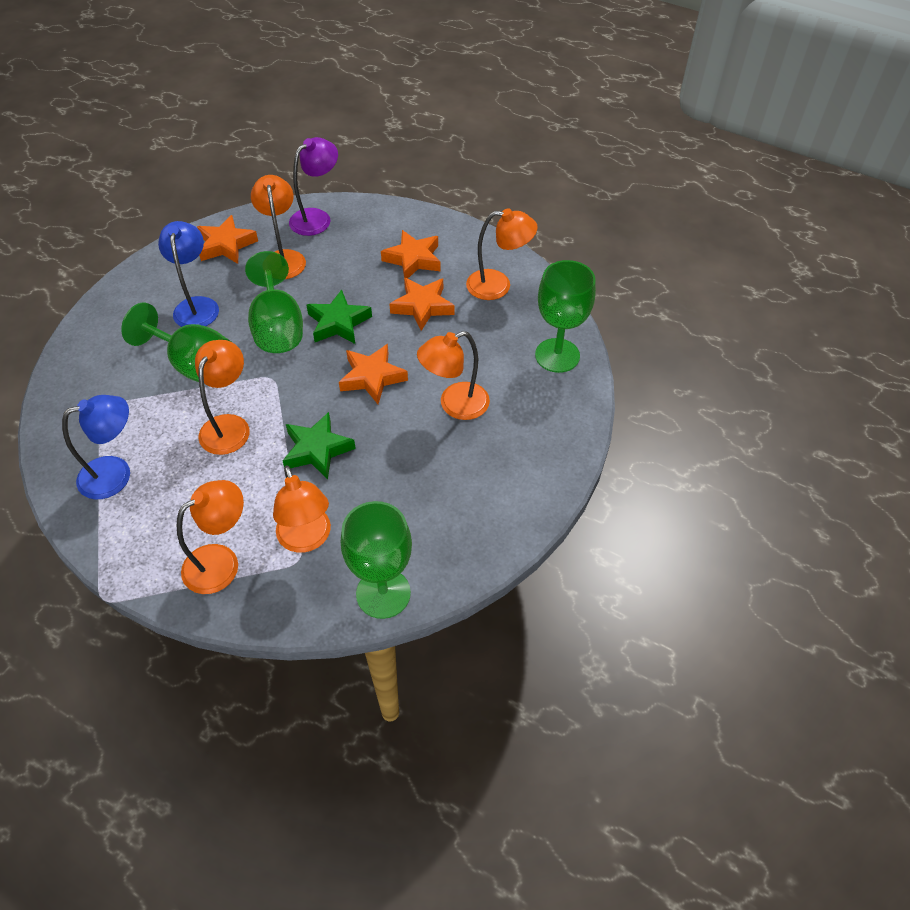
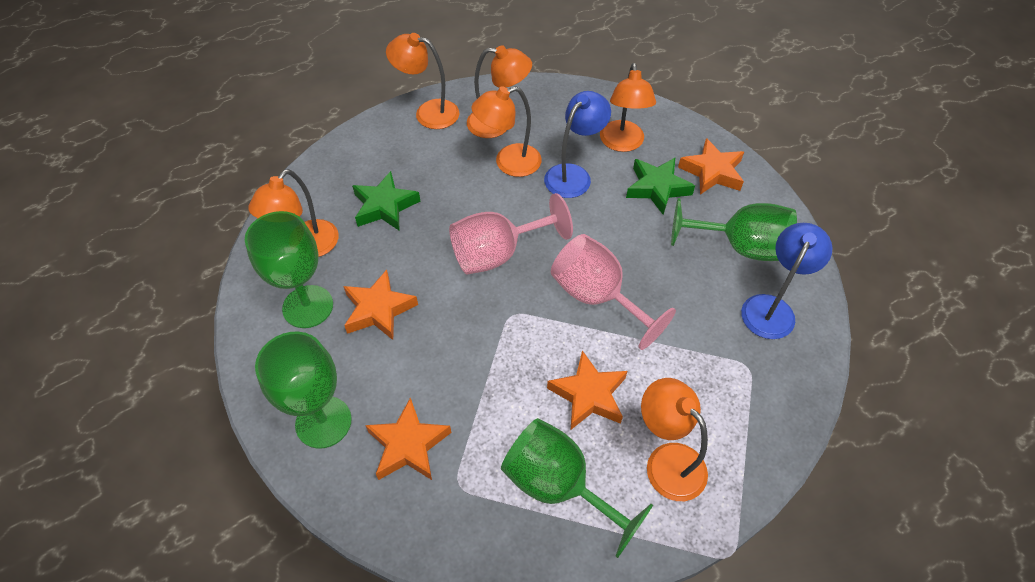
pink goblet: none = 0 -> [449,193,573,274] [551,234,676,350] = 2
purple lamp: [289,137,338,236] = 1 -> none = 0

